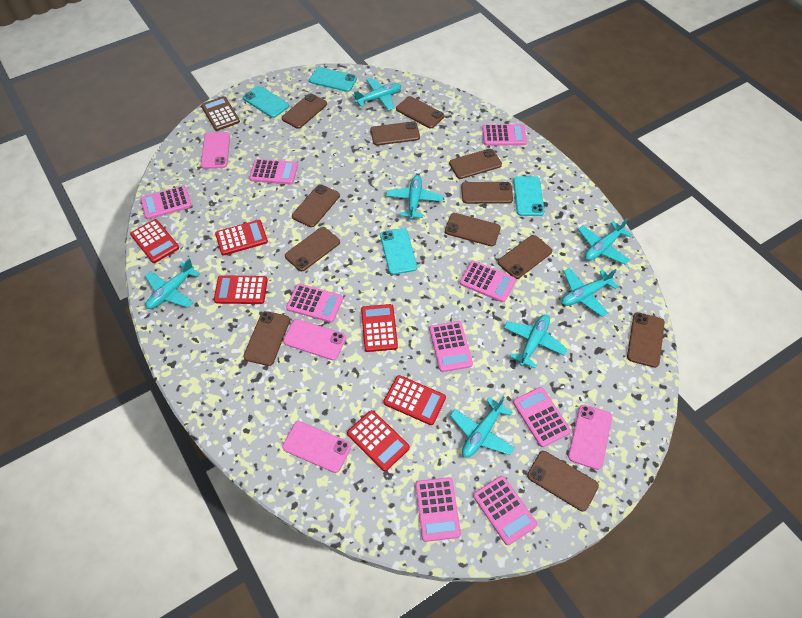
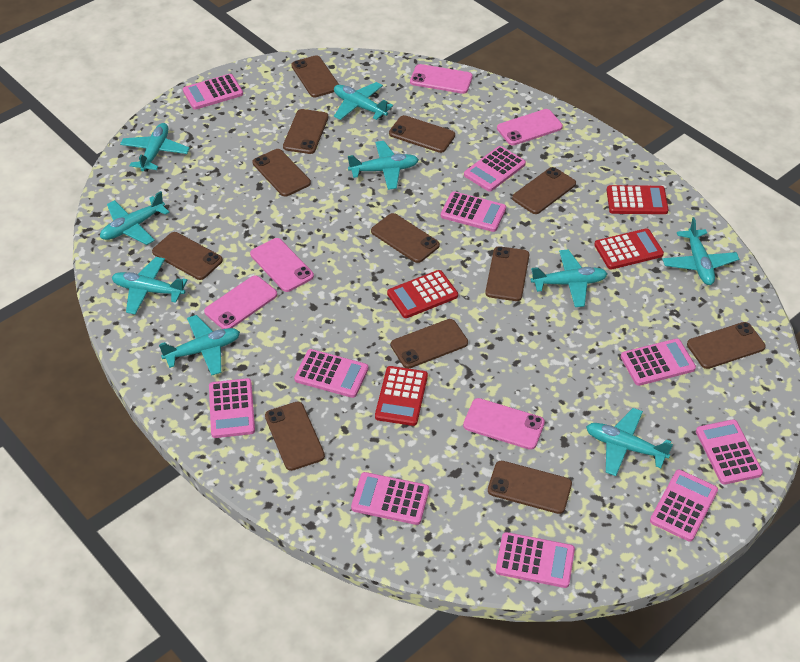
brown calculator: [201,96,240,131] = 1 -> none = 0
pink calculator: [141,185,192,219] [249,159,298,185] [286,284,343,323] [415,477,461,542] [430,321,473,372] [460,261,516,303] [473,476,537,545] [482,124,527,146] [513,387,571,447] = 9 -> [183,74,243,110] [209,378,255,438] [294,349,368,398] [351,472,429,525] [441,191,506,232] [464,146,526,192] [496,532,575,588] [621,339,696,386] [650,470,718,542] [696,419,763,485] = 10
pink phone: [201,132,230,169] [282,421,351,473] [283,319,346,360] [568,405,612,470] = 4 -> [204,275,277,329] [250,238,314,292] [410,64,473,94] [463,398,545,450] [497,109,563,146] = 5
red calculator: [130,219,179,263] [214,275,268,304] [215,220,268,256] [347,410,410,471] [361,304,398,352] [384,375,446,425] = 6 -> [375,366,428,426] [387,270,458,318] [594,228,664,269] [606,185,668,214] = 4
turquoise phone: [243,86,289,118] [309,67,357,92] [380,228,417,275] [513,176,545,216] = 4 -> none = 0
turquoise plane: [145,258,200,309] [353,78,401,111] [386,175,443,220] [450,396,515,458] [504,314,567,369] [562,268,618,317] [578,218,632,264] = 7 -> [100,191,169,245] [112,257,187,314] [120,123,190,172] [159,315,240,376] [334,82,393,120] [348,141,419,190] [531,249,607,307] [586,408,673,476] [662,217,739,285] = 9

